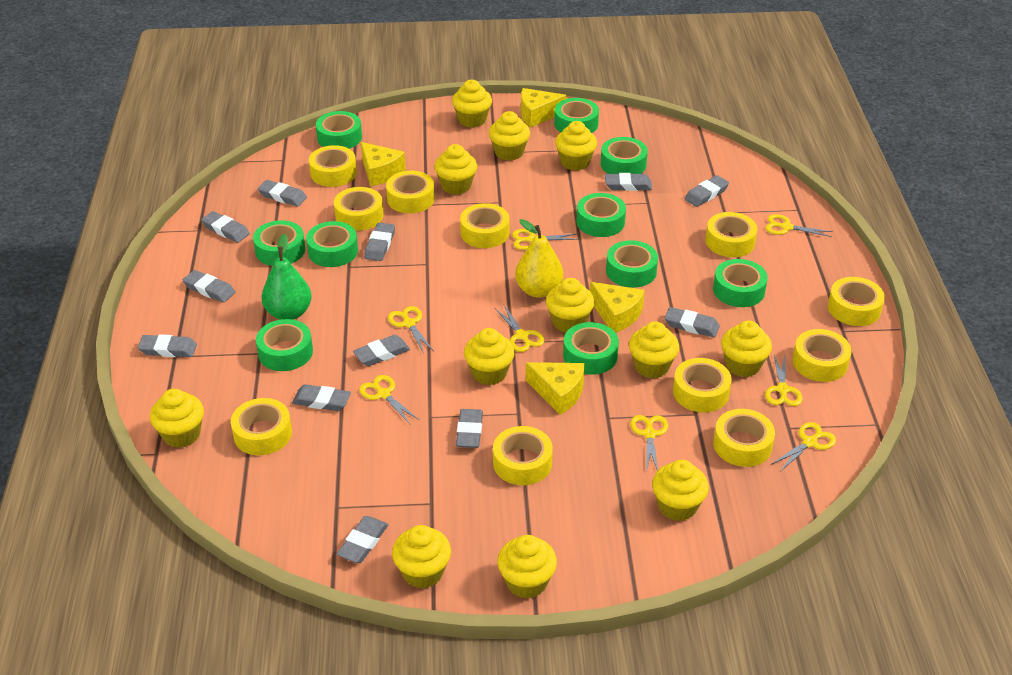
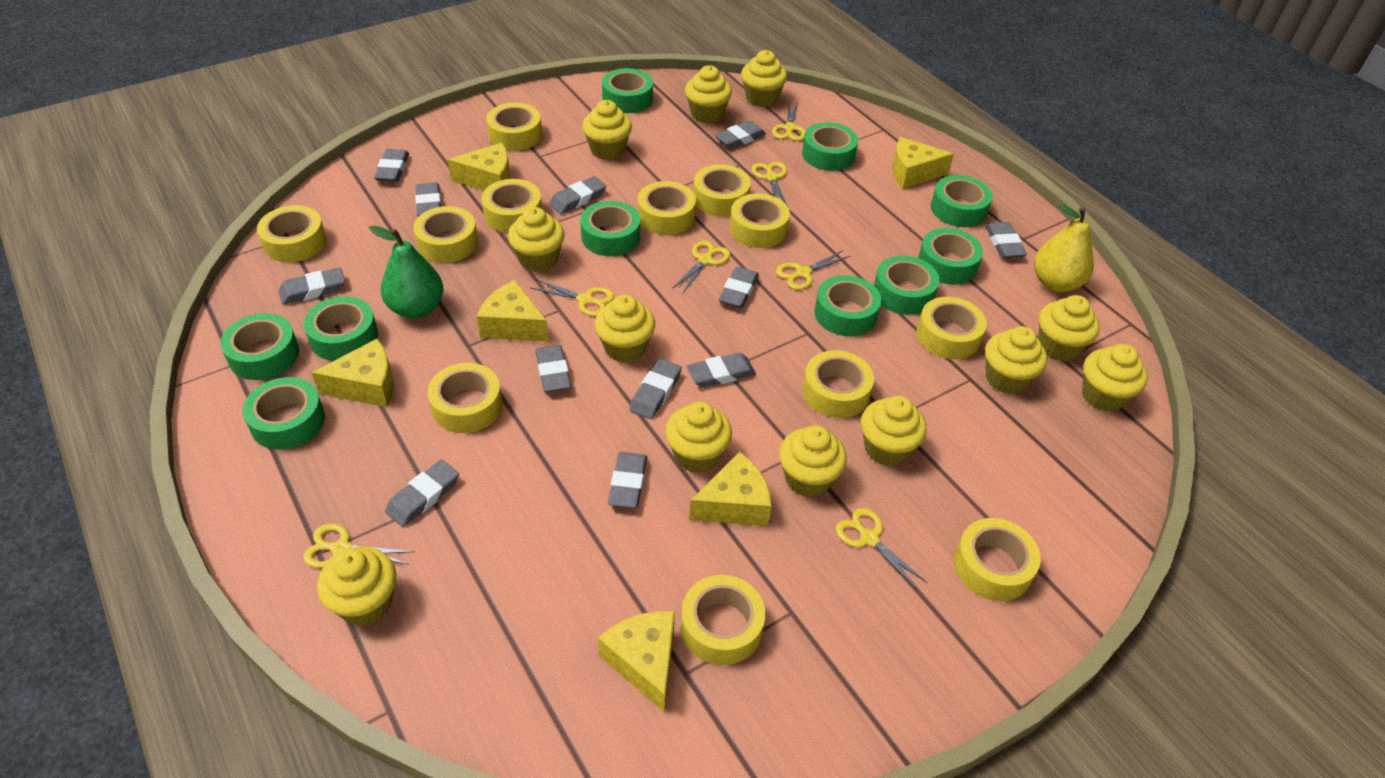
yellow cheese: [361,142,406,187] [521,88,567,128] [526,362,585,415] [590,282,645,333] = 4 -> [312,339,394,407] [448,143,510,190] [477,280,549,342] [598,611,675,712] [689,452,772,526] [892,137,954,189] = 6
yellow scissors: [359,375,419,424] [388,306,434,353] [495,305,544,352] [512,229,578,250] [630,415,668,471] [765,214,833,237] [765,355,802,406] [771,422,836,472] = 8 -> [303,524,414,568] [531,279,614,316] [672,240,730,293] [752,162,788,207] [772,101,806,141] [776,250,851,290] [836,508,927,590] = 7
yellow tape: [231,398,292,455] [309,145,357,187] [334,187,384,231] [386,171,435,213] [460,203,509,248] [493,426,553,485] [673,358,732,412] [706,212,757,257] [713,409,775,467] [792,329,852,382] [828,277,885,326] = 11 -> [257,205,326,263] [413,206,478,263] [427,363,502,433] [481,179,542,233] [486,103,542,151] [638,181,696,235] [681,575,765,665] [693,164,751,217] [730,193,790,248] [802,350,874,418] [917,297,987,359] [954,518,1041,601] = 12

